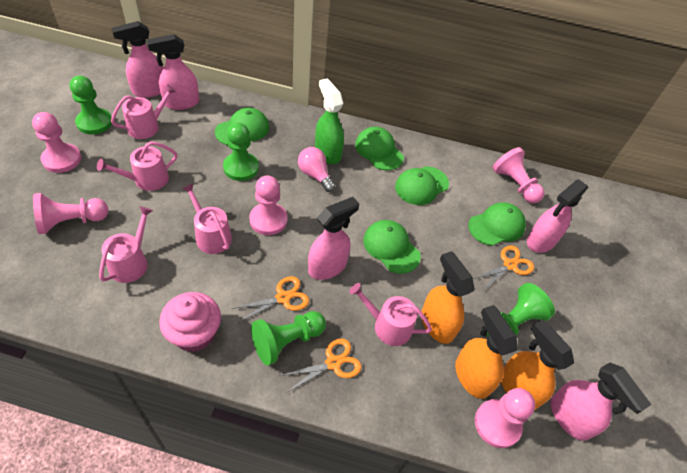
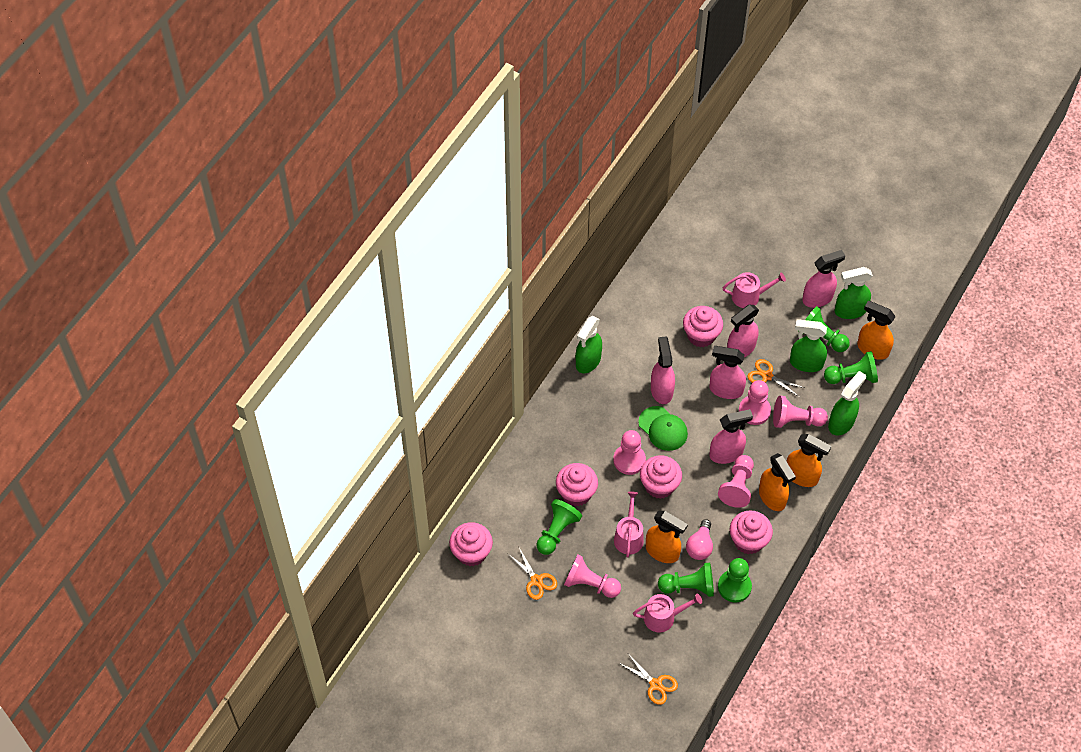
green cap: [215,107,269,145] [355,127,404,170] [363,220,421,274] [395,166,449,205] [468,203,526,246] = 5 -> [638,406,688,451] = 1
green pawn: [70,76,112,134] [223,122,259,181] [251,311,326,366] [487,283,555,337] = 4 -> [536,499,582,555] [658,563,714,597] [718,558,752,603] [798,306,850,352] [824,351,878,384] = 5
green spray bottle: [315,78,344,164] = 1 -> [575,316,602,373] [790,319,827,372] [828,371,866,436] [834,267,873,319] = 4
orange spray bottle: [421,251,474,344] [455,305,518,399] [501,320,574,410] = 3 -> [646,511,688,563] [759,453,796,511] [786,434,831,487] [857,301,896,360] = 4
pink cupcake: [159,292,221,352] = 1 -> [449,522,493,566] [556,463,598,506] [640,455,682,499] [683,306,723,347] [730,510,773,554] = 5
pink watering can: [97,141,177,191] [99,206,153,283] [111,84,177,139] [182,183,232,254] [349,283,432,346] = 5 -> [614,491,644,557] [633,594,702,633] [723,272,786,308] = 3

